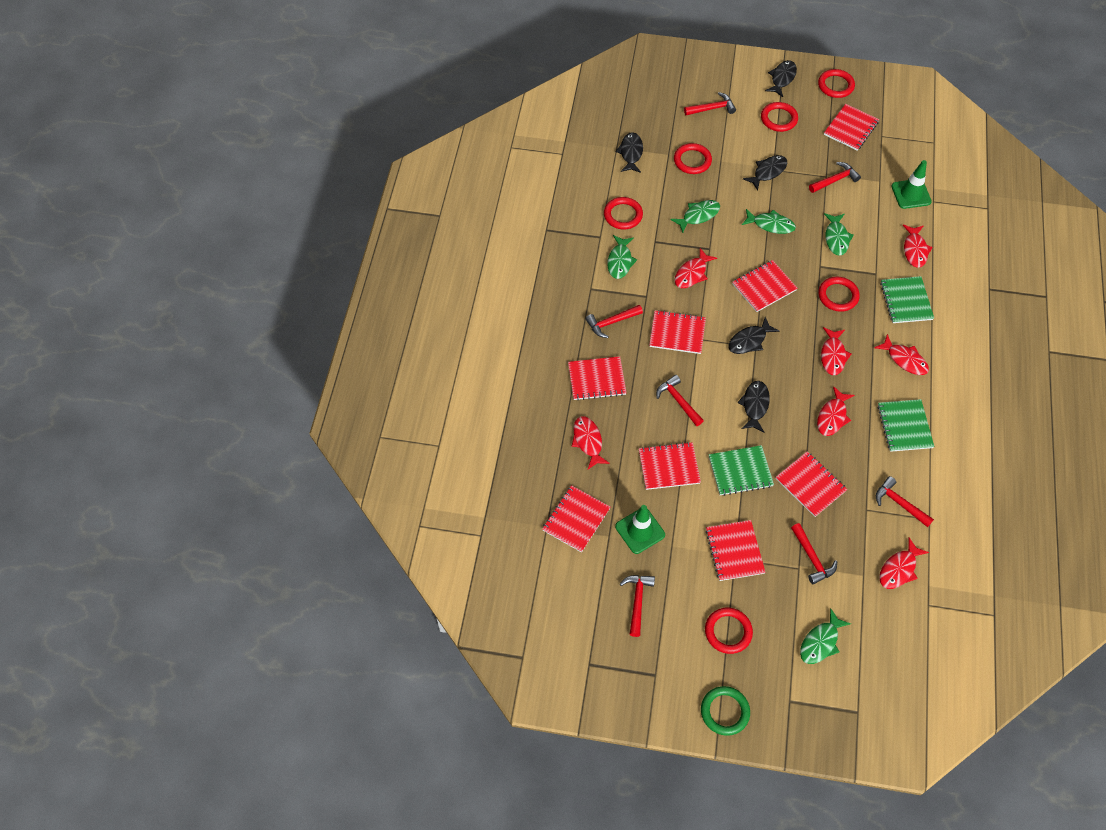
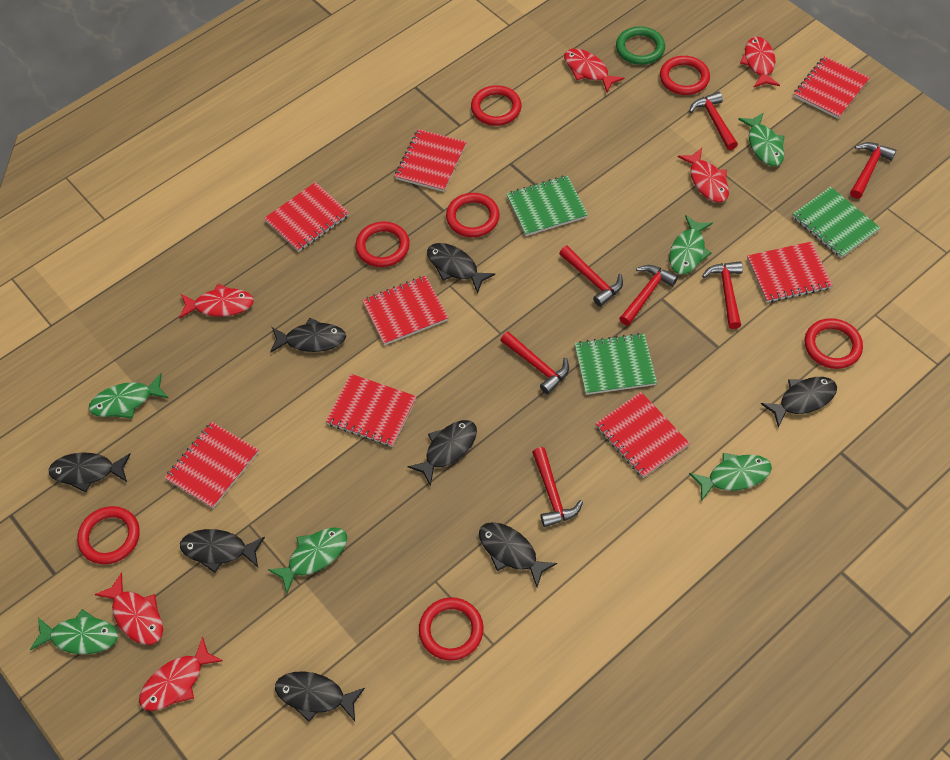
black fish: [615,132,643,173] [728,317,780,354] [738,381,770,432] [743,155,787,191] [765,60,797,97] = 5 -> [49,452,131,493] [180,529,265,573] [270,318,346,353] [275,671,365,722] [407,420,477,486] [427,243,495,294] [479,522,557,587] [761,377,837,428] = 8
green fish: [607,235,637,279] [671,200,720,233] [742,209,796,234] [800,608,851,664] [824,213,854,256] = 5 -> [30,609,118,654] [89,373,168,419] [268,527,347,593] [669,215,713,274] [689,453,772,501] [738,112,784,166] = 6
green traffic cone: [615,505,665,554] [891,160,932,209] = 2 -> none = 0
red fish: [572,416,610,469] [675,248,717,288] [817,386,854,436] [821,327,851,375] [874,334,929,375] [879,538,929,589] [903,225,933,268] = 7 -> [94,573,163,645] [139,636,223,711] [179,284,254,319] [564,49,624,92] [678,148,729,202] [740,37,780,88] = 6
red ring: [604,197,643,229] [674,143,712,174] [705,608,753,654] [761,102,798,132] [818,69,855,98] [818,277,860,312] = 6 -> [77,506,140,564] [355,221,410,267] [419,597,484,661] [446,193,500,237] [471,85,522,126] [660,56,710,95] [805,318,863,369] = 7

